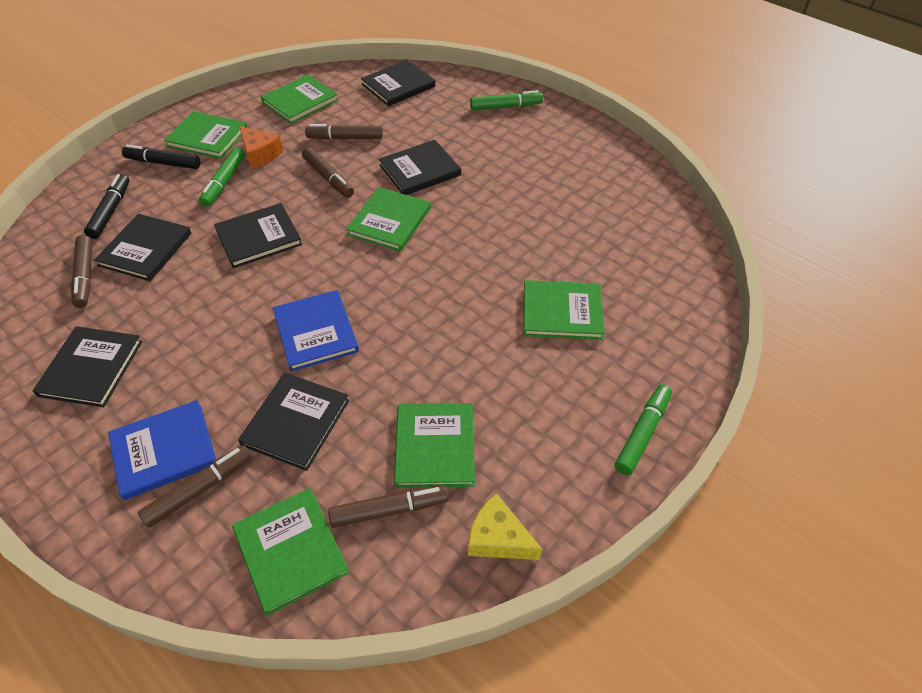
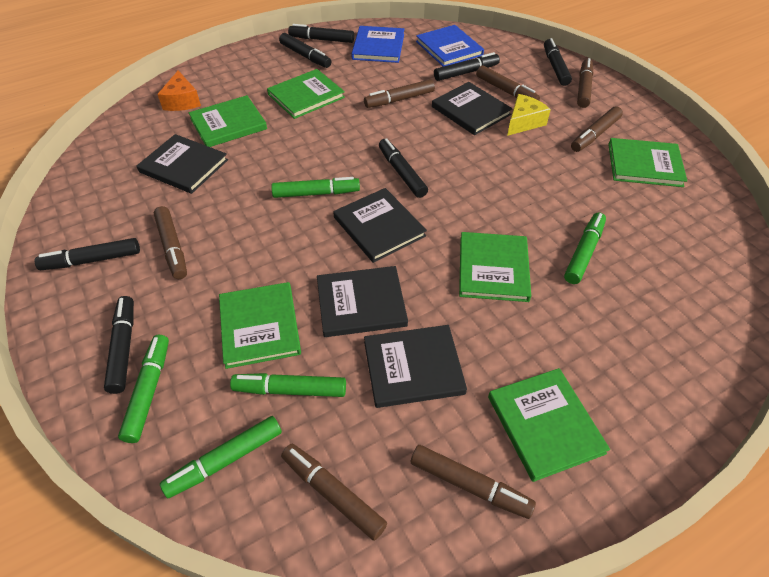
black book: [33,326,143,407] [94,214,191,281] [214,203,302,268] [238,373,349,471] [361,60,435,106] [379,140,461,195] = 6 -> [137,134,228,194] [317,266,408,337] [333,188,427,263] [364,325,467,408] [432,82,513,135] = 5
black marker: [84,174,130,239] [122,145,200,169] = 2 -> [34,238,140,270] [104,296,134,394] [279,33,331,68] [288,24,354,43] [379,138,428,198] [434,52,500,81] [544,38,572,86] = 7
brown marker: [71,235,92,308] [138,445,252,528] [302,147,354,198] [305,124,383,140] [328,485,448,528] = 5 -> [154,206,187,279] [281,444,387,541] [364,79,435,108] [411,445,536,519] [476,65,540,100] [571,106,623,152] [577,58,593,108] = 7
green marker: [199,147,245,207] [470,90,543,111] [615,385,672,475] = 3 -> [118,335,169,443] [160,416,282,498] [230,373,346,397] [271,177,360,198] [564,212,606,284] = 5

